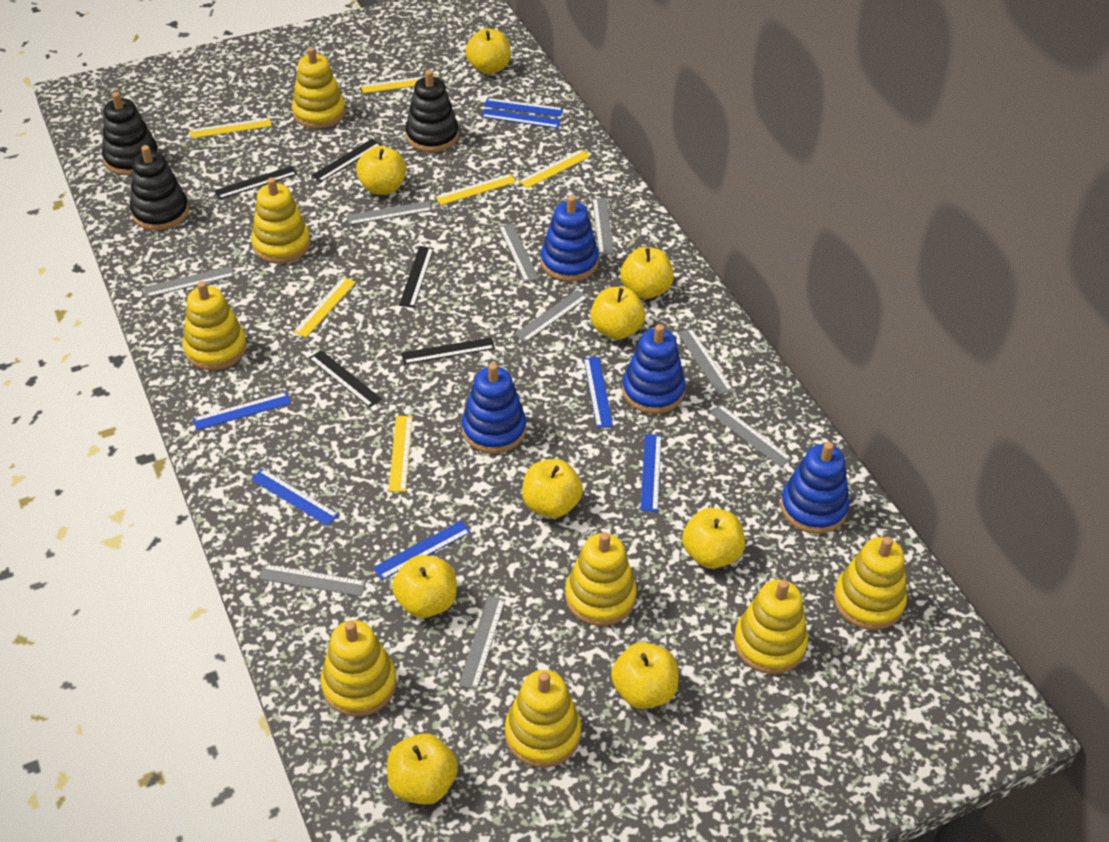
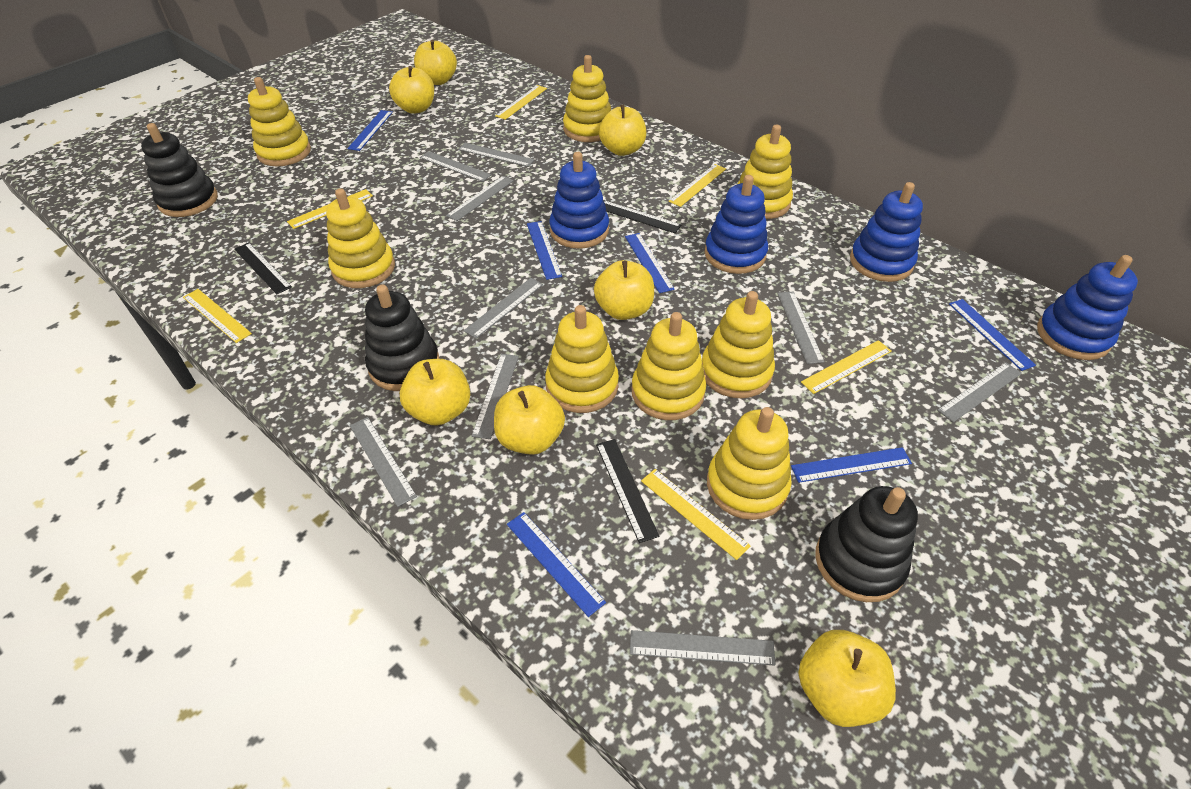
black ruler: [214,166,297,199] [309,350,382,408] [311,139,381,182] [399,246,434,308] [401,337,495,364] = 5 -> [235,242,292,294] [596,439,659,543] [603,200,681,233] = 3
blue ruler: [193,392,291,430] [251,468,339,526] [373,521,471,580] [481,109,561,128] [484,98,563,117] [584,357,613,428] [640,434,662,512] = 7 -> [347,110,393,151] [507,512,606,617] [527,221,562,280] [625,233,675,293] [791,447,912,483] [949,299,1036,371] = 6
yellow apple: [356,146,406,195] [387,734,458,805] [392,555,456,618] [465,28,511,74] [522,459,583,518] [591,287,645,340] [611,642,678,709] [621,247,674,299] [682,508,745,569] = 9 -> [389,66,434,114] [399,359,470,426] [414,39,457,85] [494,385,565,455] [594,260,654,320] [599,104,646,156] [799,630,896,727] = 7

